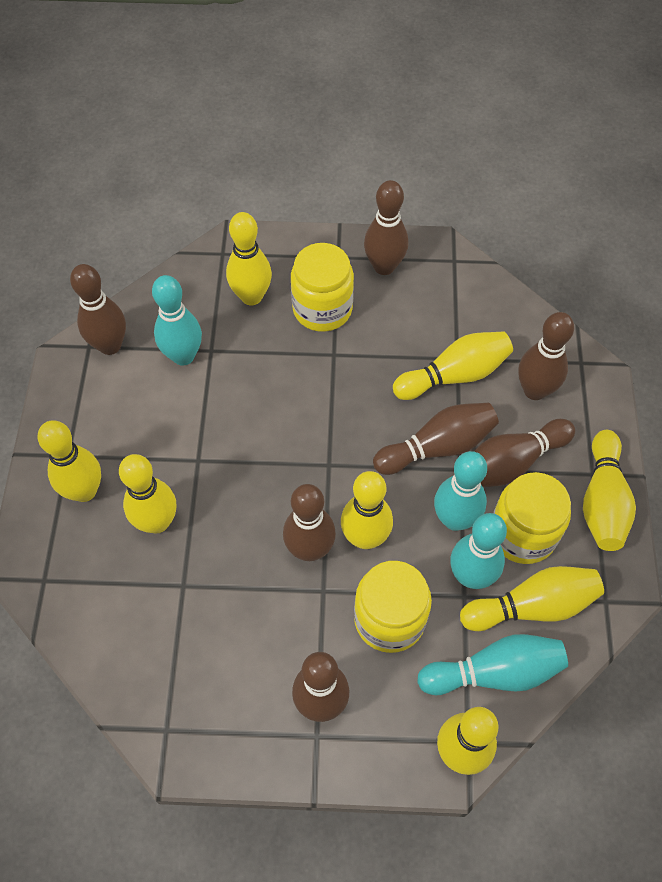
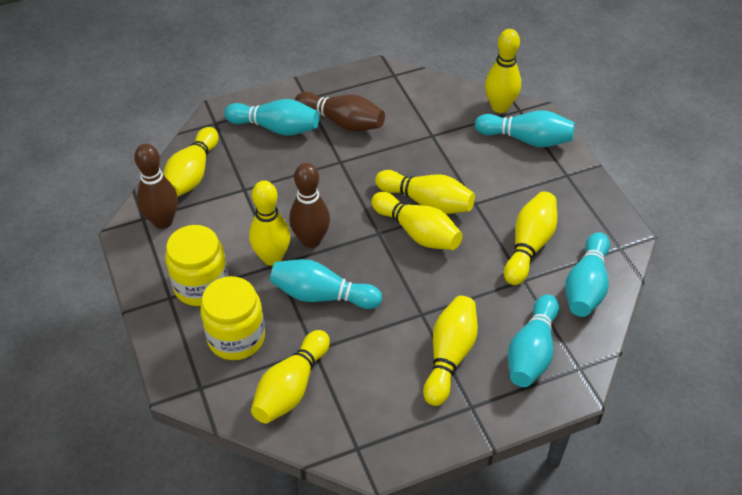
brown bowling pin: [70,264,126,355] [283,484,336,561] [292,652,349,722] [364,180,408,275] [373,402,499,475] [474,419,575,487] [518,312,574,400] = 7 -> [134,144,178,229] [289,163,330,248] [295,92,385,131] = 3
turquoise bowling pin: [152,275,202,366] [417,634,568,695] [434,451,487,531] [450,513,507,589] = 4 -> [224,99,319,136] [270,259,382,309] [475,110,575,148] [508,294,559,387] [565,232,610,317] = 5
yellow jar: [291,243,354,332] [354,561,432,653] [493,472,571,564] = 3 -> [165,225,229,306] [200,276,265,360] = 2

